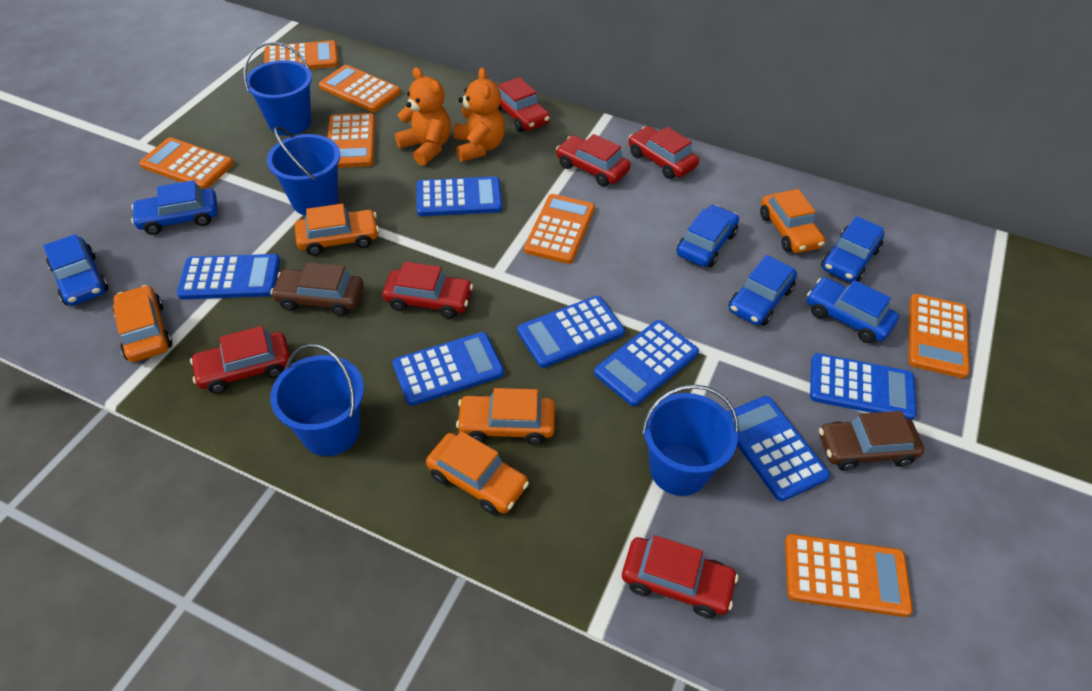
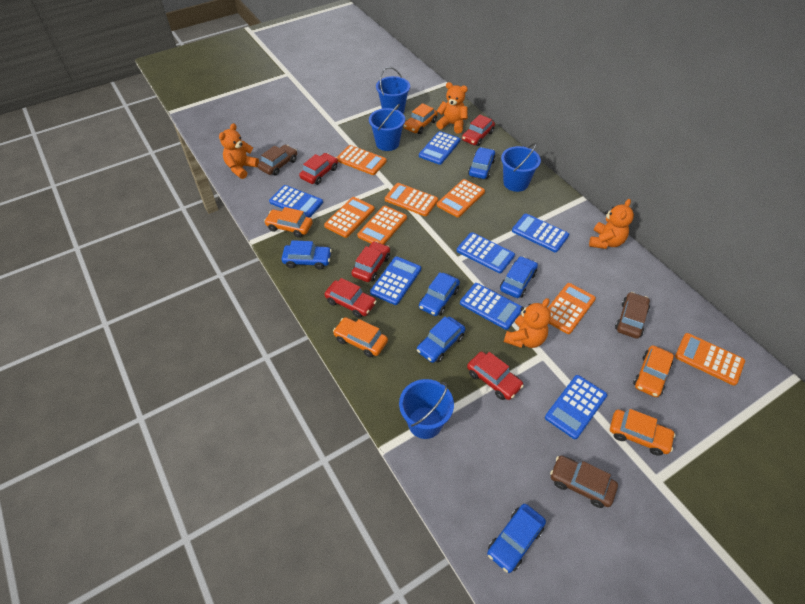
brown car: [270,262,364,316] [819,411,924,471] = 2 -> [258,145,297,176] [550,455,618,508] [615,292,650,339] = 3
orange teddy bear: [395,67,451,166] [454,68,505,162] = 2 -> [219,123,259,179] [436,82,468,134] [504,298,551,348] [589,199,634,249] = 4
red car: [190,326,290,393] [383,262,473,319] [498,77,550,132] [556,134,631,187] [622,535,738,618] [628,126,699,179] = 6 -> [299,153,338,185] [325,278,377,318] [351,241,390,282] [462,115,495,146] [467,352,524,400] = 5

